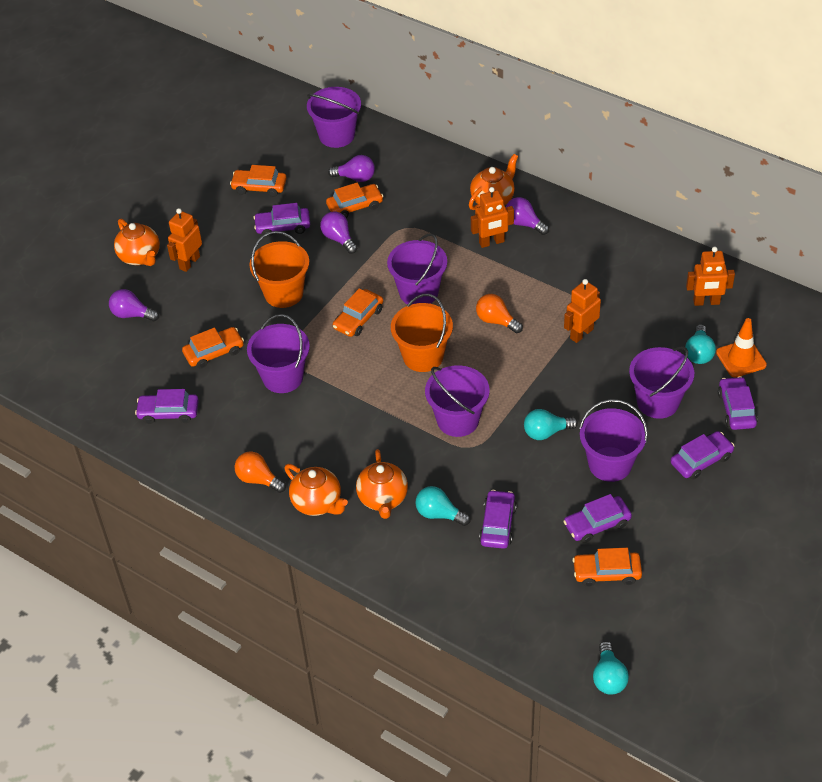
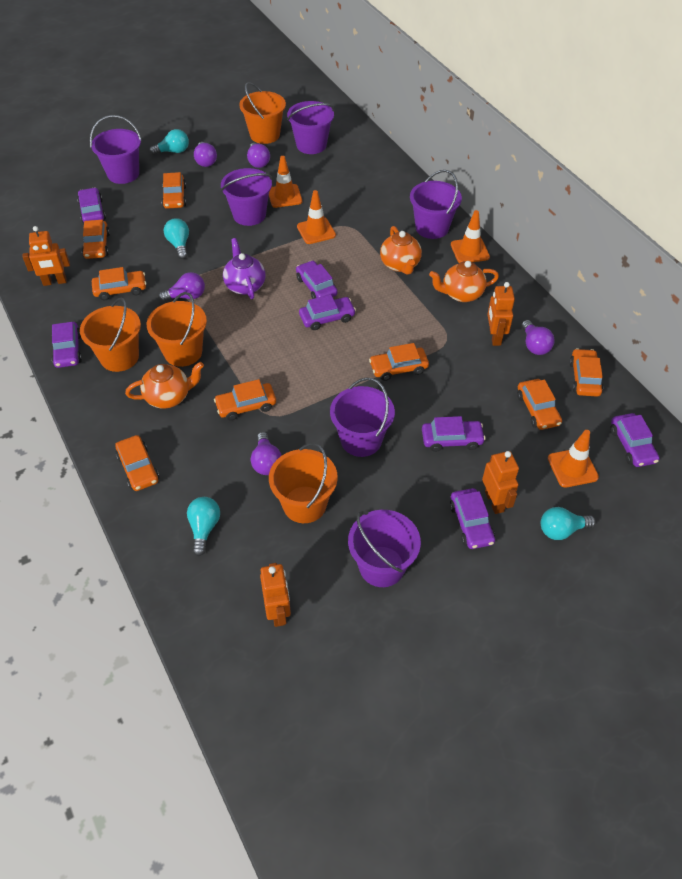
orange bucket: [249,231,309,308] [391,294,453,372] = 2 -> [80,298,141,372] [147,292,207,367] [239,82,286,144] [269,443,338,523] = 4
orange car: [182,327,244,369] [230,165,287,197] [326,183,384,218] [333,288,383,337] [572,548,642,587] = 5 -> [82,220,110,259] [92,267,146,300] [115,435,159,491] [162,172,186,209] [214,379,276,420] [369,343,429,381] [517,379,562,430] [569,348,603,397] = 8
orange light bulb: [235,452,286,493] [476,294,523,333] = 2 -> none = 0
orange teapot: [114,219,160,266] [284,464,348,516] [356,449,408,519] [469,154,518,210] = 4 -> [125,362,204,409] [380,226,422,275] [429,261,499,302] = 3
orange traffic cone: [716,318,767,377] = 1 -> [269,156,302,208] [297,190,336,244] [451,210,490,263] [548,430,599,488] = 4
purple car: [135,389,199,424] [254,203,310,238] [479,490,517,549] [563,494,632,543] [671,431,734,479] [718,376,758,430] = 6 -> [52,322,82,368] [77,187,106,223] [296,261,338,299] [299,295,356,330] [422,416,485,452] [450,488,495,549] [610,413,659,467] = 7
purple light bulb: [109,289,159,322] [320,211,357,254] [328,155,375,182] [506,197,549,235] = 4 -> [158,272,205,302] [194,142,217,167] [247,143,270,168] [251,432,282,475] [521,320,555,355] = 5
purple teapot: none = 0 -> [223,238,266,299] = 1

